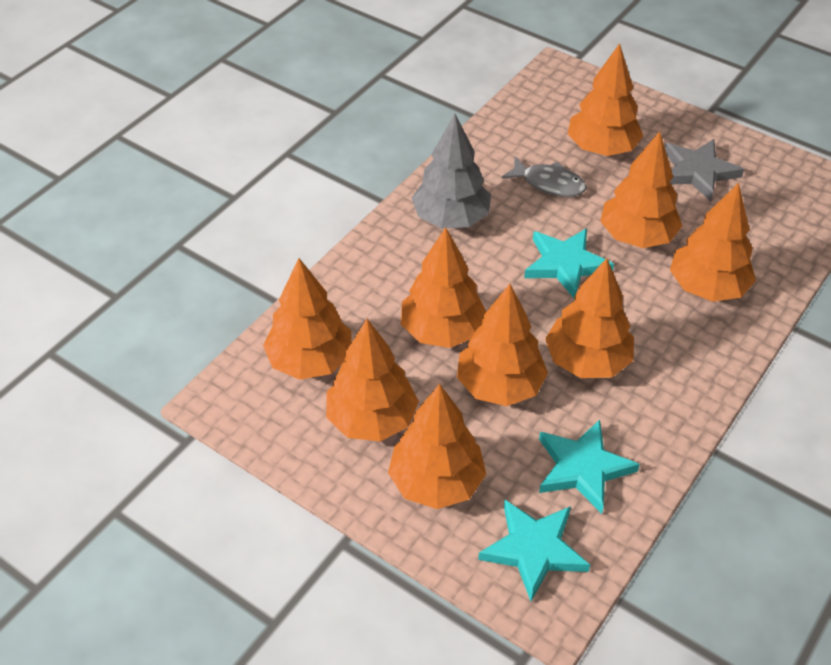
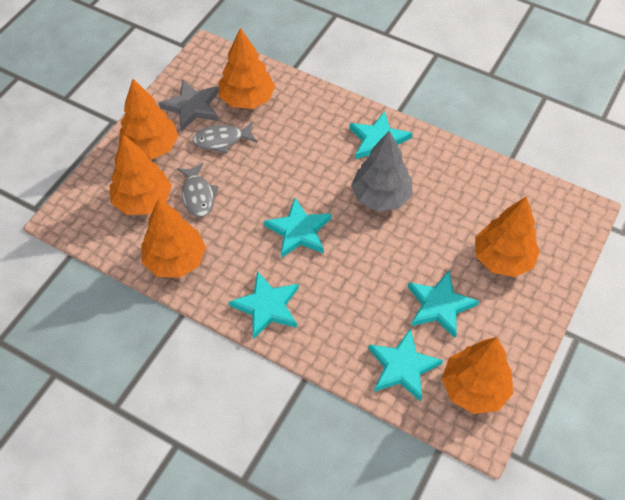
grey fish: [502,157,586,197] = 1 -> [177,163,219,217] [192,122,257,154] = 2
orange tree: [263,258,351,380] [326,319,419,442] [388,384,486,509] [401,227,486,348] [457,284,548,406] [545,258,634,378] [568,43,643,156] [600,131,682,248] [670,183,756,302] = 9 -> [110,135,172,215] [119,79,178,160] [142,198,206,278] [219,28,275,109] [442,337,513,414] [475,196,540,277] = 6
turquoise star: [478,500,590,601] [524,228,614,299] [539,420,640,514] = 3 -> [229,271,299,339] [264,198,331,258] [349,111,413,159] [368,329,443,402] [408,271,479,338] = 5

